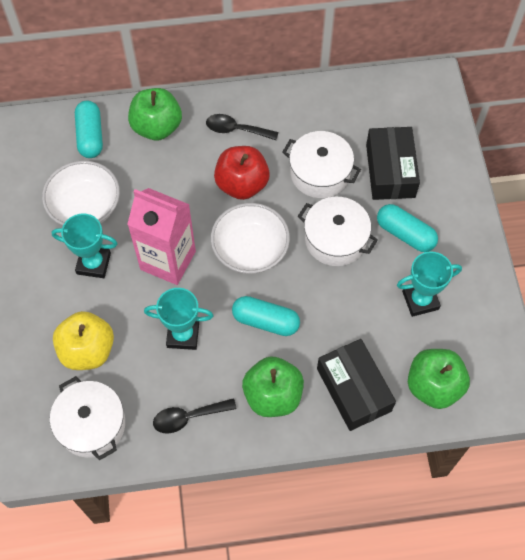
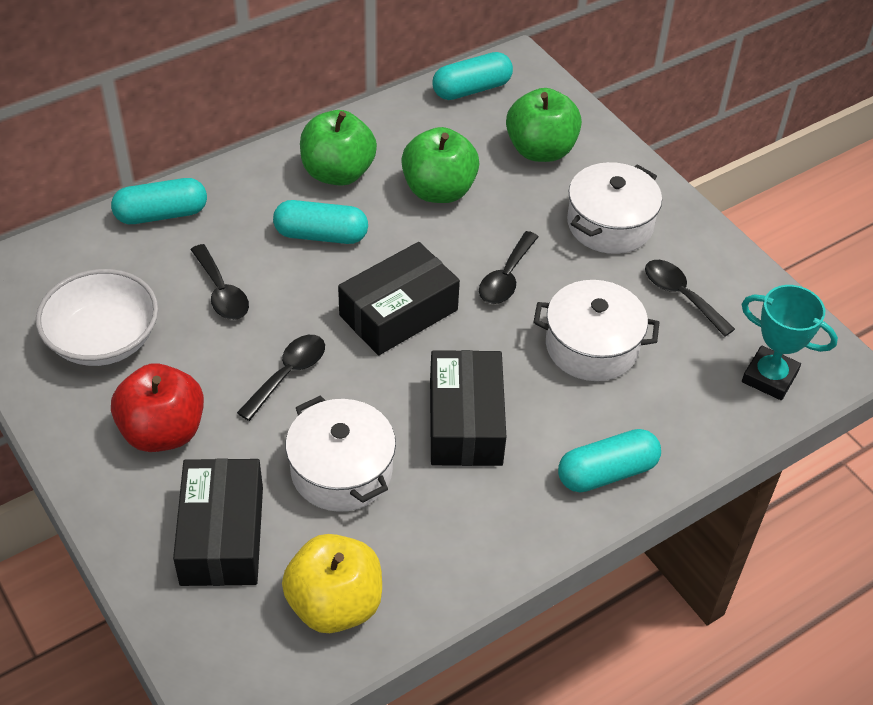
black box: [317,339,396,431] [366,127,420,200] = 2 -> [173,458,263,586] [338,242,460,355] [430,350,506,466] = 3
black spoon: [153,398,237,434] [206,114,279,140] = 2 -> [191,244,249,320] [237,335,325,421] [479,231,539,304] [645,260,735,337] = 4
pink carton: [127,188,196,285] = 1 -> none = 0
turquoise capsule: [75,101,103,158] [232,296,300,336] [377,204,438,252] = 3 -> [111,178,207,224] [273,200,368,244] [432,52,513,100] [558,429,661,492] = 4
turquoise trophy: [52,214,118,278] [144,288,214,350] [397,252,462,317] = 3 -> [742,285,838,400] = 1
white bowl: [42,161,120,226] [211,203,290,274] = 2 -> [36,269,158,366] = 1

